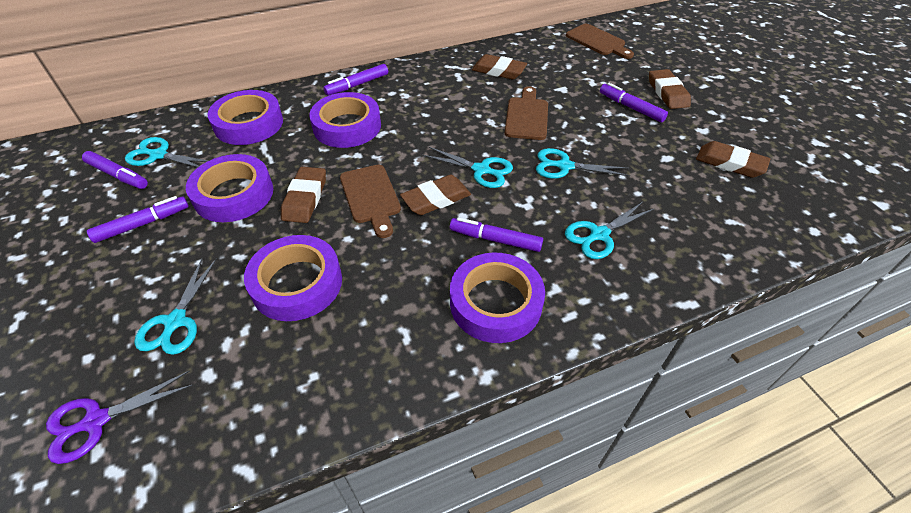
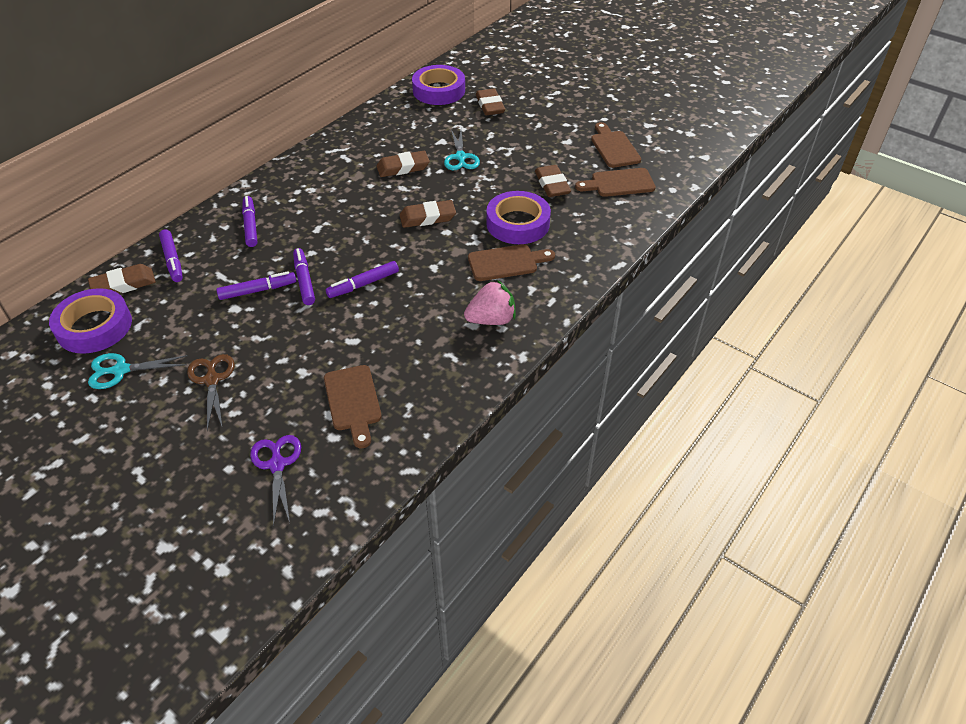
brown cutting board: [340,165,401,238] [505,86,548,140] [566,24,634,59] = 3 -> [324,365,382,448] [468,244,555,281] [575,168,656,197] [591,122,641,168] = 4
brown scissors: none = 0 -> [187,354,235,431] = 1
pink strawberry: none = 0 -> [464,280,516,325] = 1
purple tape: [186,154,273,222] [208,90,283,145] [244,235,342,321] [309,92,381,148] [450,253,545,343] = 5 -> [49,288,132,354] [412,65,465,105] [486,191,551,244] = 3
turquoise scissors: [125,137,208,168] [134,258,217,355] [422,146,513,188] [536,148,630,179] [565,202,654,259] = 5 -> [88,353,188,389] [444,130,480,170] = 2

